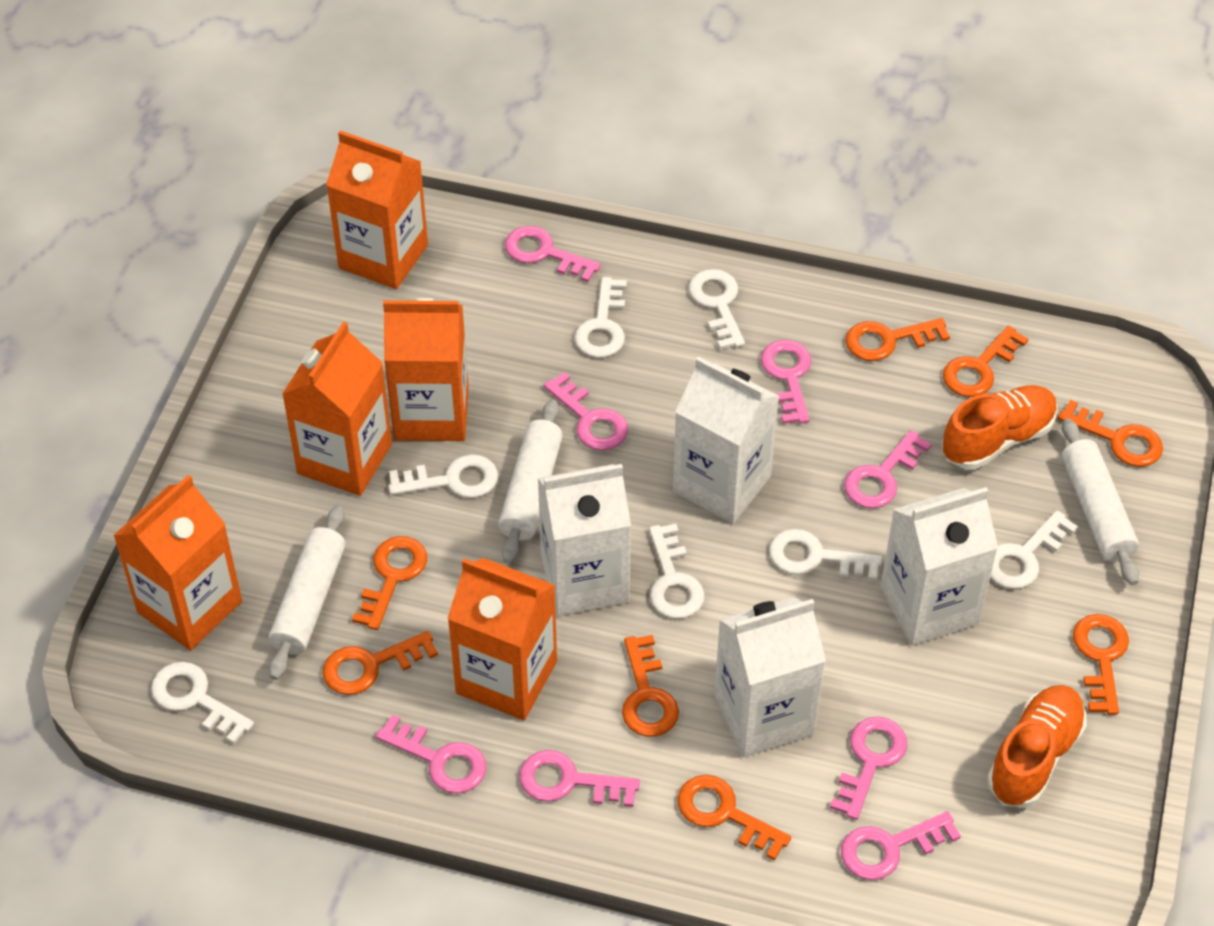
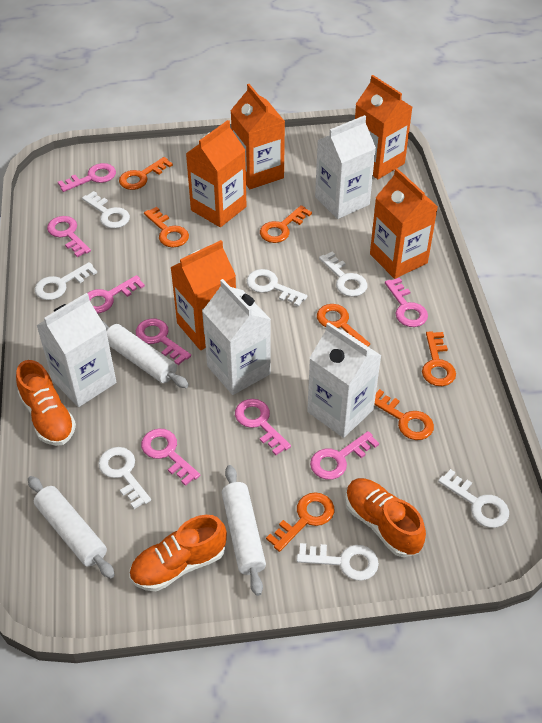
orange key: [322,631,438,695] [352,536,427,630] [622,635,679,737] [678,775,791,861] [845,318,950,361] [943,325,1028,397] [1058,400,1163,467] [1073,614,1129,715] = 8 -> [119,157,173,190] [144,207,189,247] [260,205,312,243] [266,492,334,552] [317,304,370,346] [374,389,434,440] [422,331,456,386] = 7
orange shoe: [942,385,1058,469] [987,685,1087,808] = 2 -> [16,360,76,446] [129,515,227,591] [345,478,426,557] = 3

